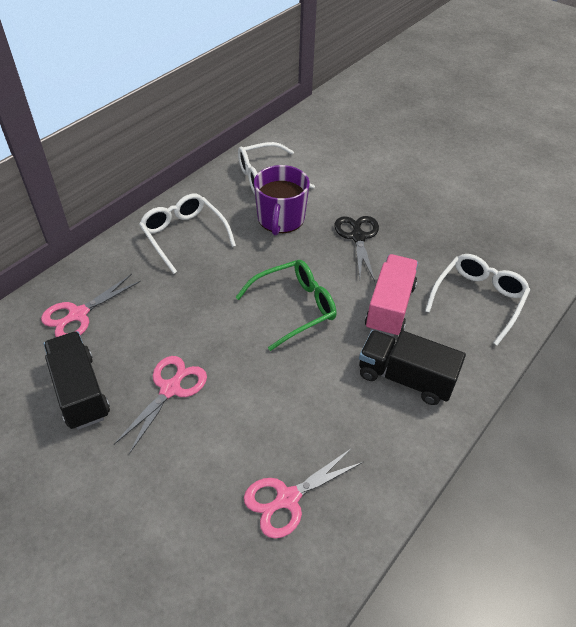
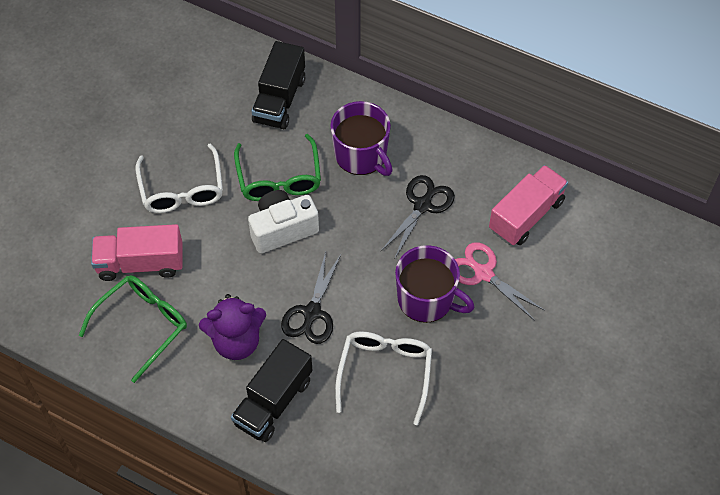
black scissors: [334,216,379,281] = 1 -> [281,252,341,344] [381,175,455,260] = 2
green glasses: [235,260,337,351] = 1 -> [79,275,187,383] [234,134,321,201] = 2
pink scissors: [41,274,141,337] [114,356,207,454] [244,448,363,539] = 3 -> [455,242,545,321] = 1
pink truck: [365,254,418,337] = 1 -> [91,224,183,281] [489,165,568,245] = 2
purple mug: [254,165,310,236] = 1 -> [330,101,393,176] [395,245,475,323] = 2
purple teddy bear: none = 0 -> [199,294,266,360] = 1
white camera: none = 0 -> [248,190,319,253] = 1
white glasses: [139,194,236,274] [238,142,315,194] [425,254,530,345] = 3 -> [135,143,223,213] [335,331,432,425] = 2

